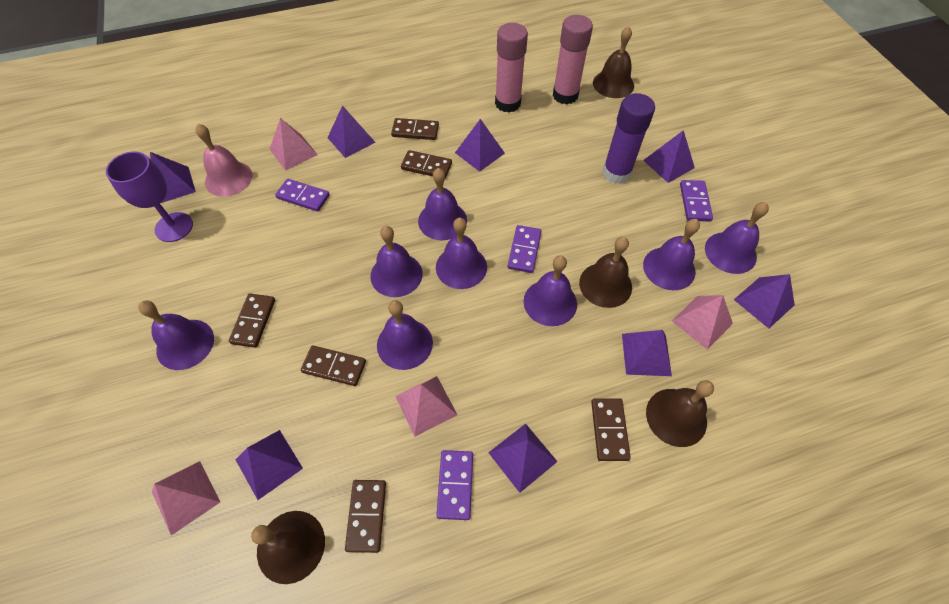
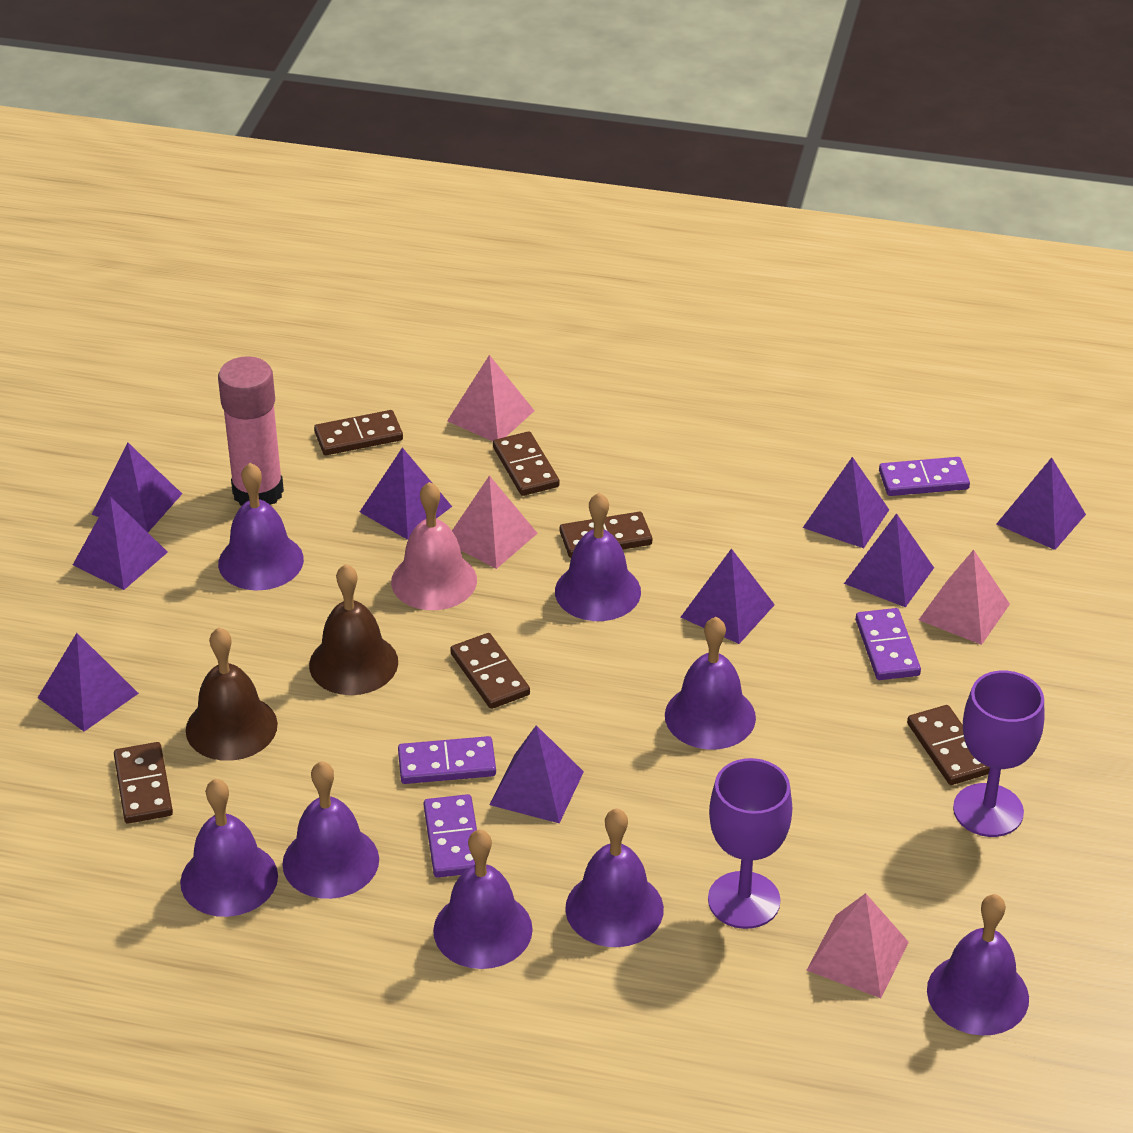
brown bell: [251,511,325,584] [579,237,632,308] [593,26,634,98] [646,380,714,447] = 4 -> [186,627,278,761] [309,564,398,695] = 2
pink glue stick: [495,23,528,113] [553,15,593,105] = 2 -> [218,356,284,505] = 1
purple glue stick: [603,93,655,184] = 1 -> none = 0
purple goblet: [106,152,193,242] = 1 -> [708,758,792,929] [953,670,1045,837] = 2
purple pyramid: [150,152,196,203] [235,430,303,500] [327,105,375,158] [455,119,505,172] [488,424,558,493] [622,330,672,376] [643,130,695,183] [734,274,795,328] = 8 -> [38,633,139,732] [73,496,168,590] [92,443,182,532] [360,447,452,540] [489,725,584,823] [681,549,775,644] [803,457,889,548] [844,513,934,607] [997,457,1086,550] = 9

